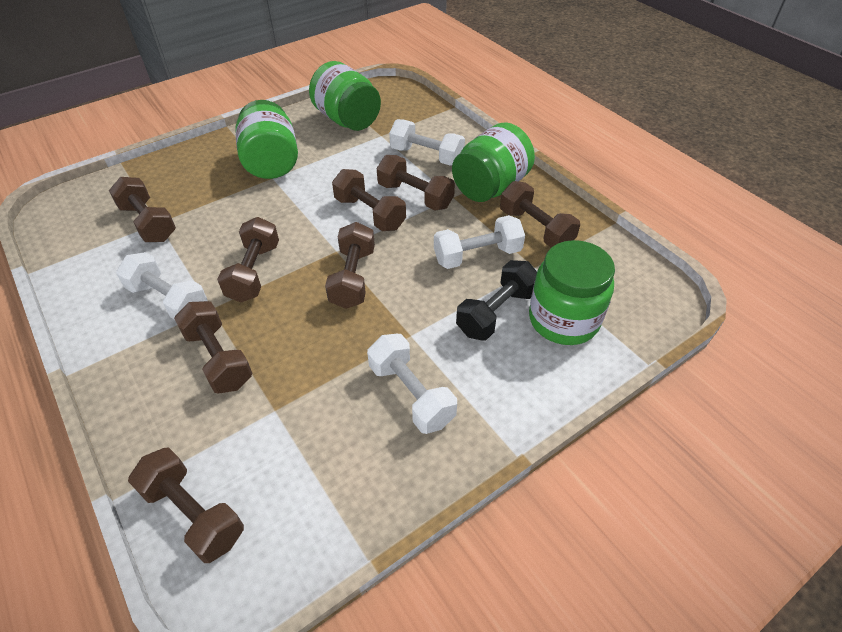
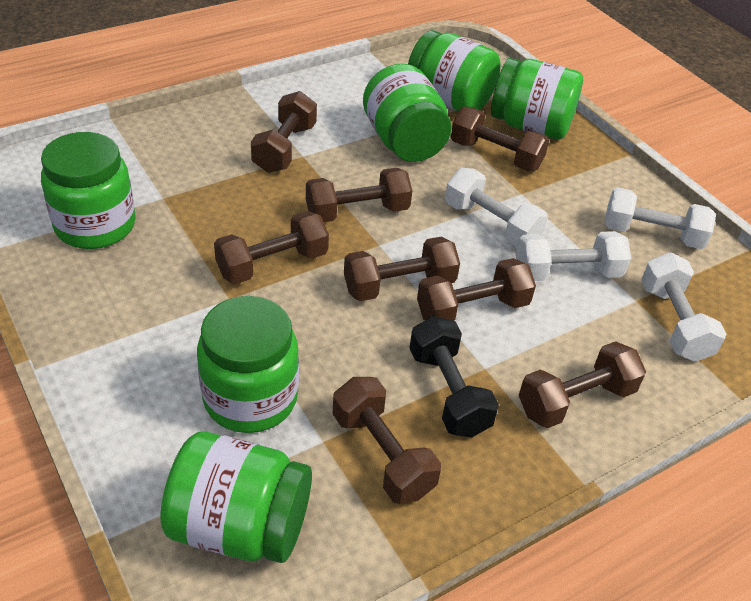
green jar: [235,100,298,179] [309,61,381,131] [452,122,535,202] [529,240,615,345] = 4 -> [41,132,136,249] [160,432,312,563] [197,296,299,433] [363,64,451,162] [408,30,501,111] [491,58,583,139] = 6

